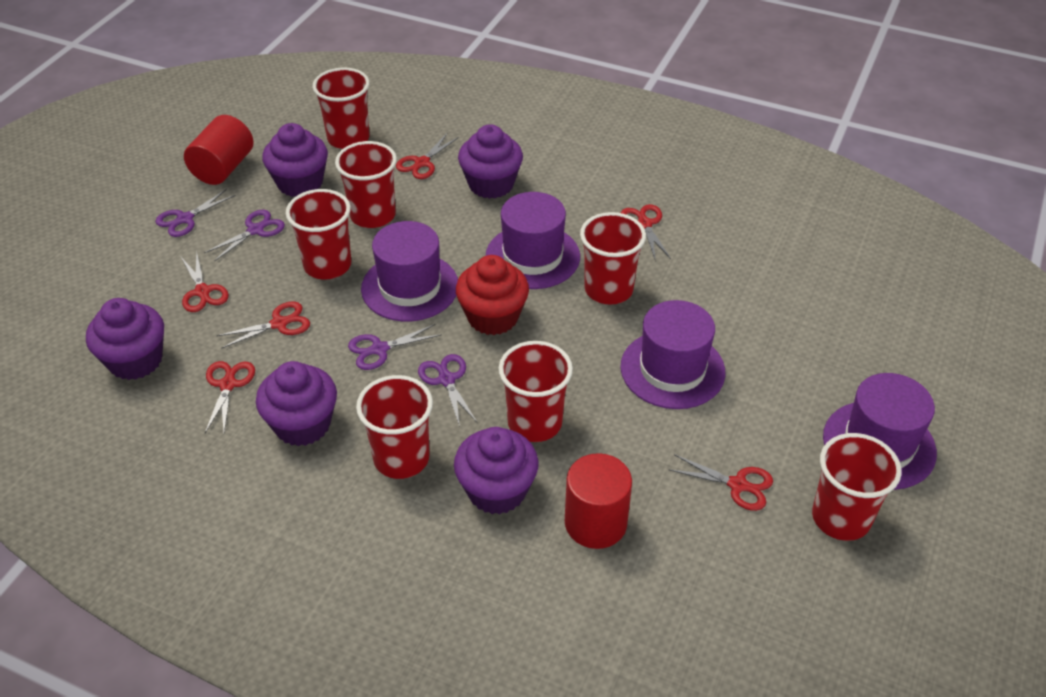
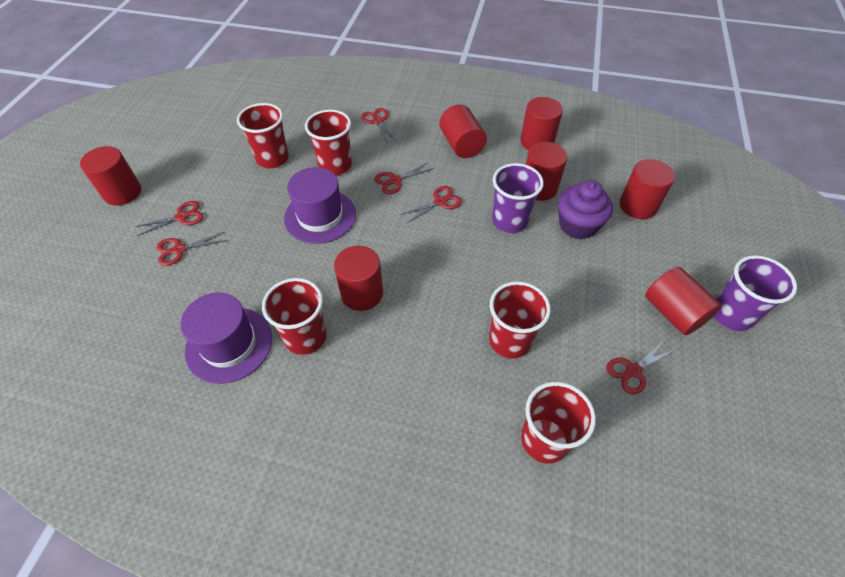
purple cup: none = 0 -> [492,163,544,233] [714,255,797,331] = 2
purple cupcake: [86,298,164,380] [256,361,337,446] [262,123,328,197] [454,427,539,515] [458,124,523,199] = 5 -> [558,180,613,240] = 1
purple hat: [361,221,458,322] [486,192,580,289] [620,300,725,409] [823,373,937,490] = 4 -> [180,293,272,384] [284,167,356,244] = 2
purple scissors: [155,189,236,237] [204,210,285,262] [348,324,442,370] [418,354,478,427] = 4 -> none = 0
red cup: [286,189,351,280] [312,67,370,149] [335,141,397,228] [356,375,433,479] [499,341,573,442] [580,212,646,305] [812,433,902,541] = 7 -> [237,103,289,168] [262,278,326,355] [305,110,352,175] [489,281,551,359] [521,382,596,464] = 5
red cupcake: [456,255,529,335] = 1 -> none = 0
red cylinder: [184,115,253,185] [565,453,632,549] = 2 -> [80,146,141,206] [334,246,383,311] [440,104,487,158] [520,97,563,150] [526,142,567,201] [620,159,675,219] [645,267,722,335] = 7

